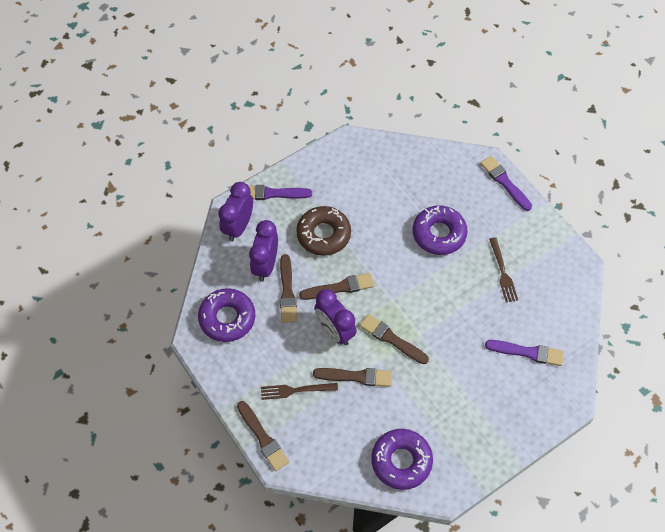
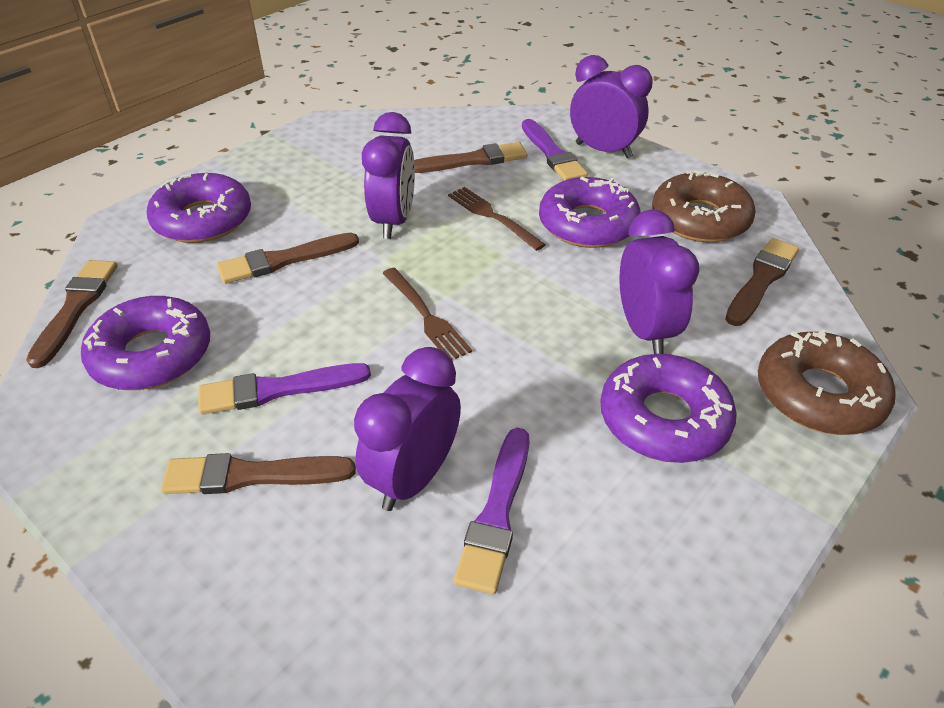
brown donut: [296,206,351,256] = 1 -> [652,170,756,242] [758,330,896,435] = 2
purple clock: [218,182,253,242] [249,220,278,281] [314,289,357,346] = 3 -> [354,347,461,511] [362,112,415,239] [570,55,653,159] [619,210,699,354] = 4
purple donut: [198,288,255,342] [371,429,433,490] [413,205,468,255] = 3 -> [81,296,210,390] [147,173,251,243] [539,177,641,248] [601,354,737,463] = 4

